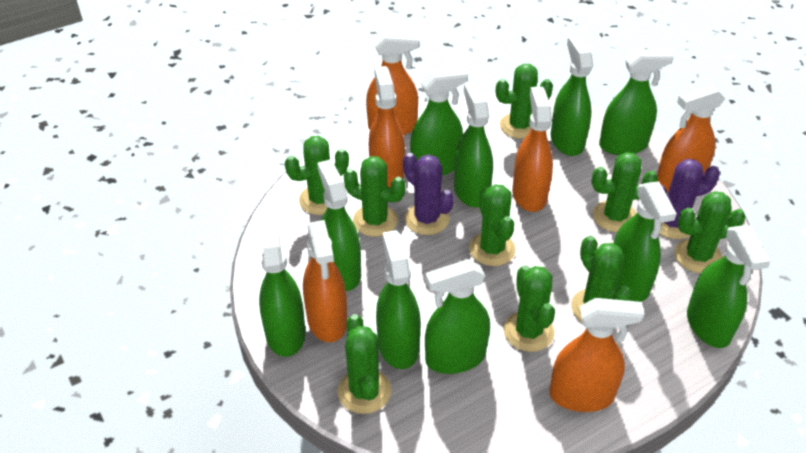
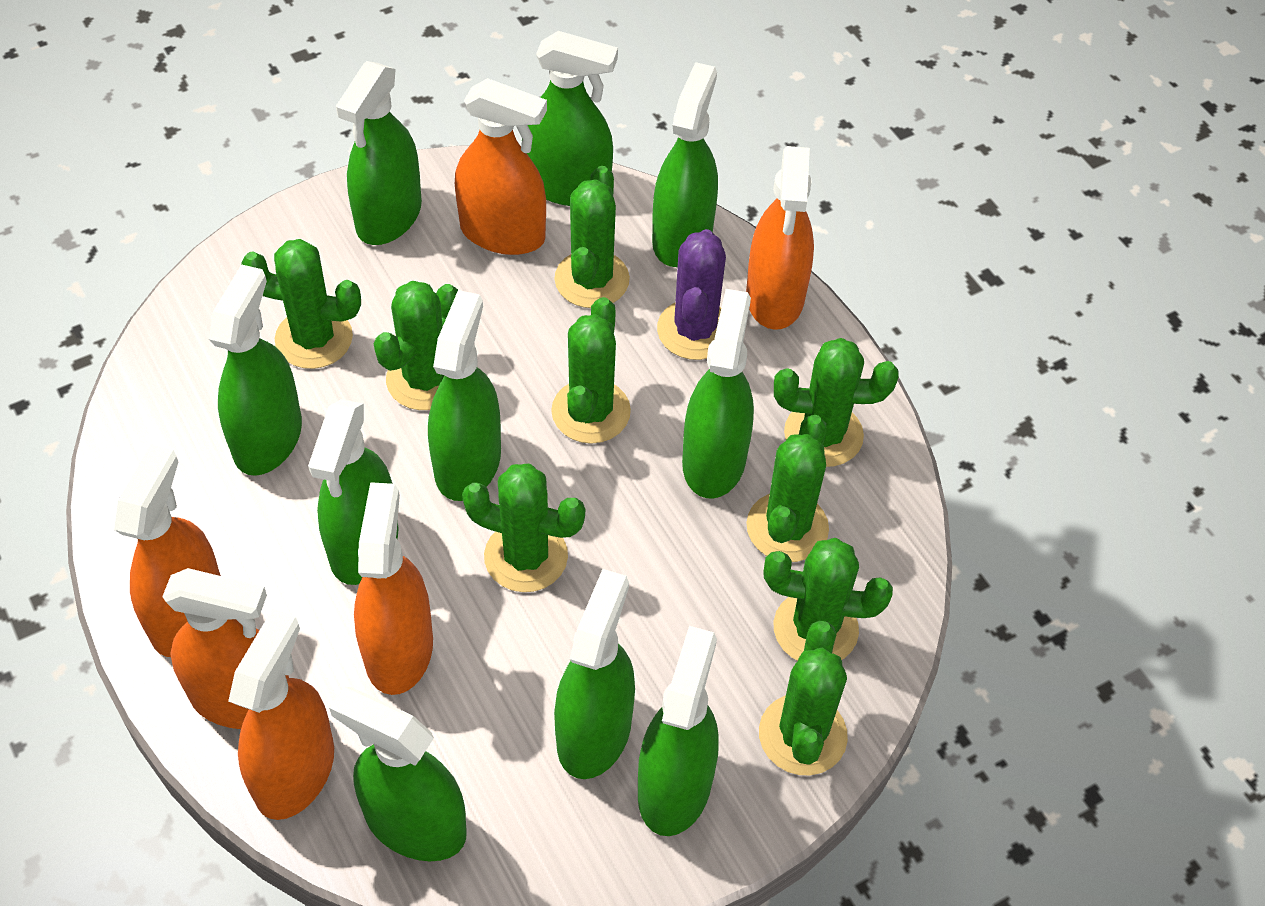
purple cactus: [403,153,454,235] [659,159,720,239] = 2 -> [657,229,726,360] = 1

